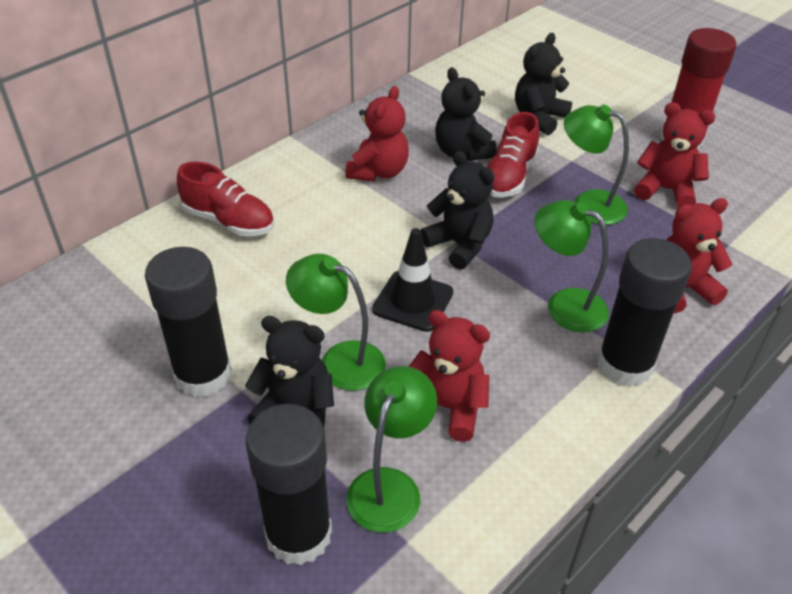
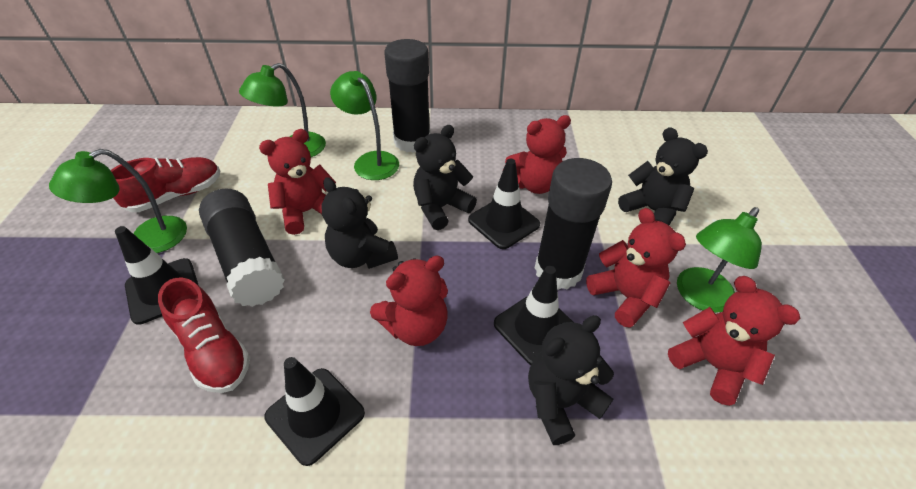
black traffic cone: [372,228,453,332] = 1 -> [115,226,199,325] [264,357,365,466] [468,159,540,249] [494,266,573,365] = 4
red glue stick: [661,28,737,150] = 1 -> none = 0
red teddy bear: [345,86,409,181] [409,310,490,442] [634,102,716,208] [666,198,732,313] = 4 -> [259,129,336,235] [370,256,448,346] [504,115,571,194] [586,208,686,328] [668,276,801,406] = 5

